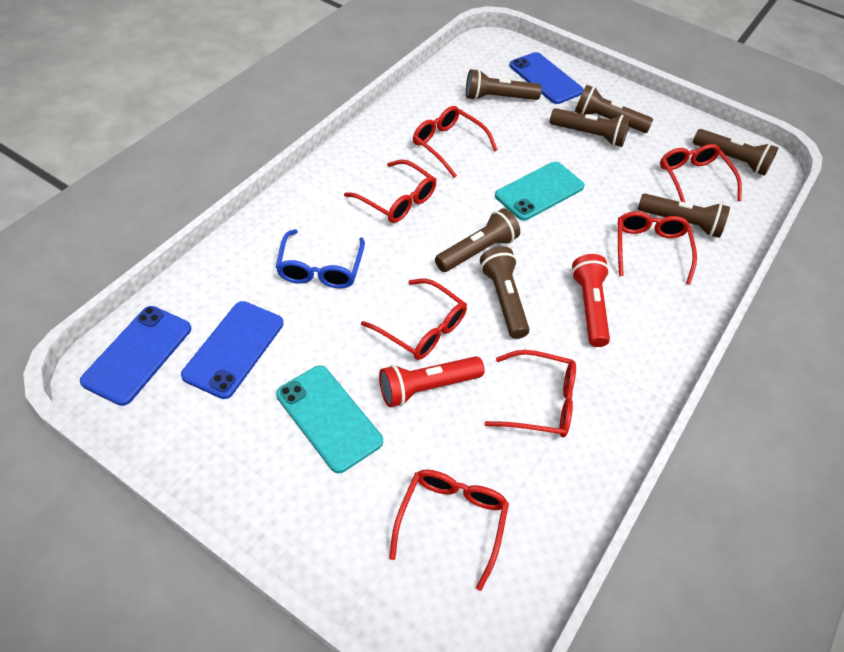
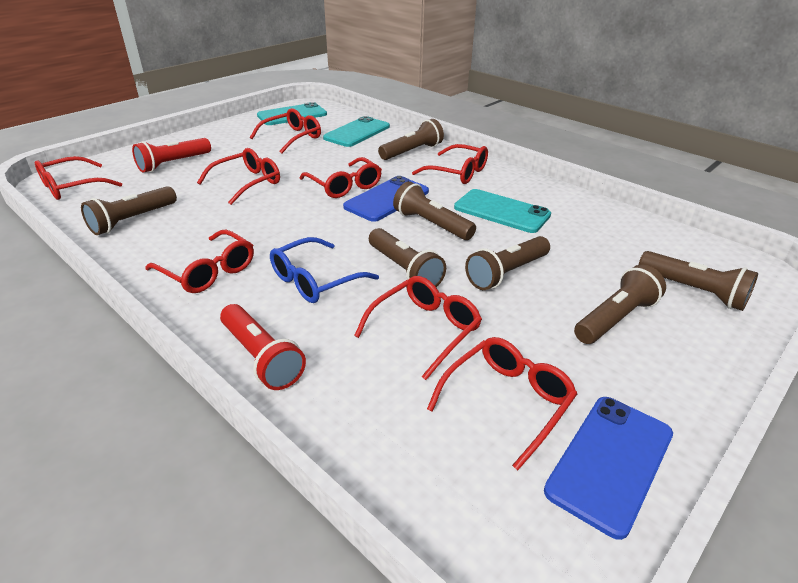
blue phone: [80,306,191,406] [181,301,284,399] [509,52,584,104] = 3 -> [343,176,429,222] [544,397,673,540] = 2
red glasses: [344,159,437,223] [361,279,467,360] [389,470,509,591] [413,106,498,178] [485,350,576,437] [618,211,697,285] [660,144,742,202] = 7 -> [35,156,122,200] [145,230,254,293] [197,148,280,205] [250,108,321,153] [299,157,382,198] [354,276,482,380] [412,144,488,184] [427,337,577,470] = 8
turquoise phone: [276,365,383,473] [495,162,585,221] = 2 -> [257,102,327,125] [323,116,390,147] [454,189,551,233] = 3

